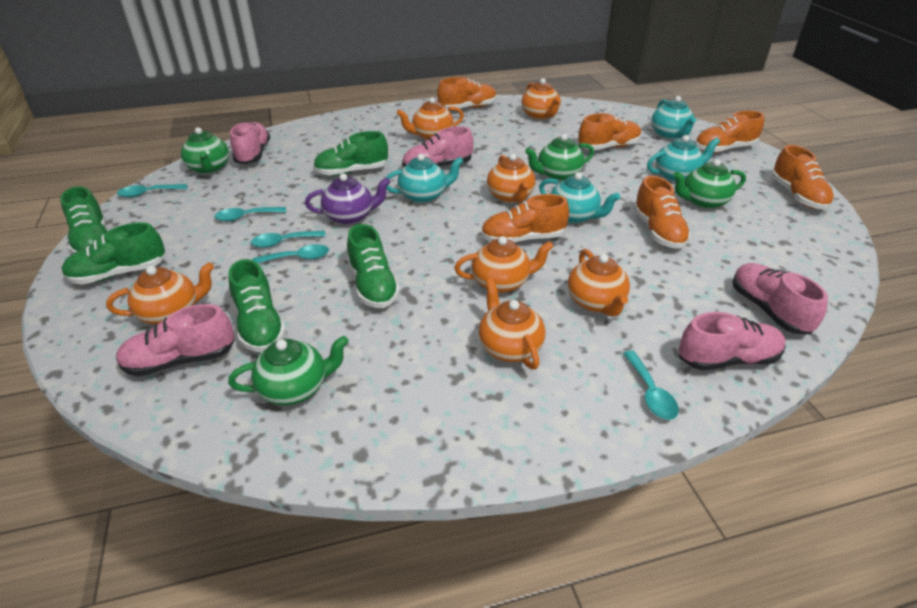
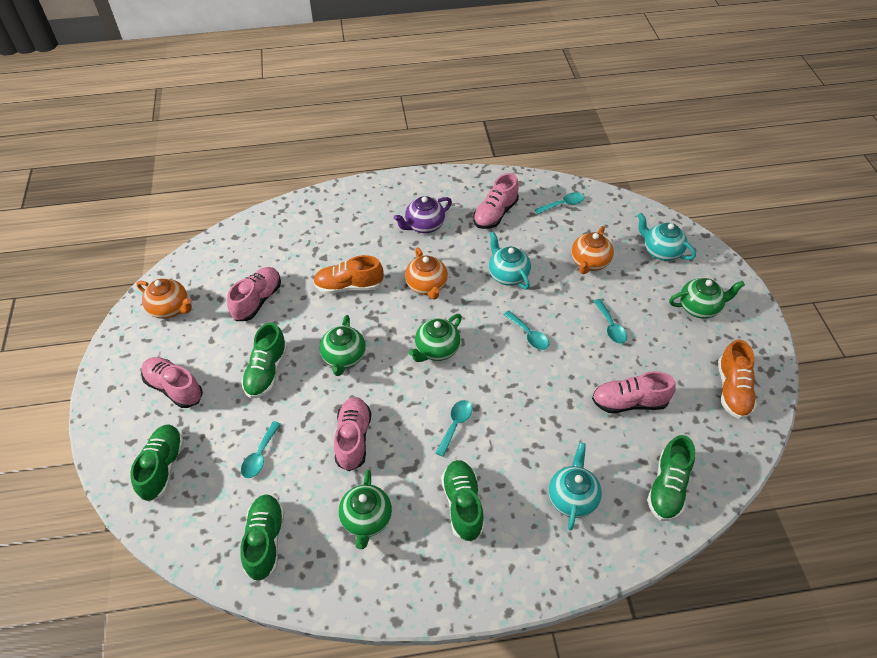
orange shoe: [437,77,497,109] [481,194,569,243] [578,113,642,150] [633,176,691,249] [695,110,764,153] [771,145,834,210] = 6 -> [313,255,384,294] [718,339,757,419] = 2
orange teapot: [106,262,214,325] [397,97,464,140] [454,236,554,293] [479,278,546,370] [487,154,535,203] [521,78,561,120] [568,249,630,317] = 7 -> [136,279,192,319] [405,247,448,299] [571,226,614,274] = 3
turquoise teapot: [385,154,463,203] [539,172,620,223] [647,135,720,182] [651,96,696,139] = 4 -> [489,231,531,289] [549,442,602,530] [637,213,696,261] = 3

